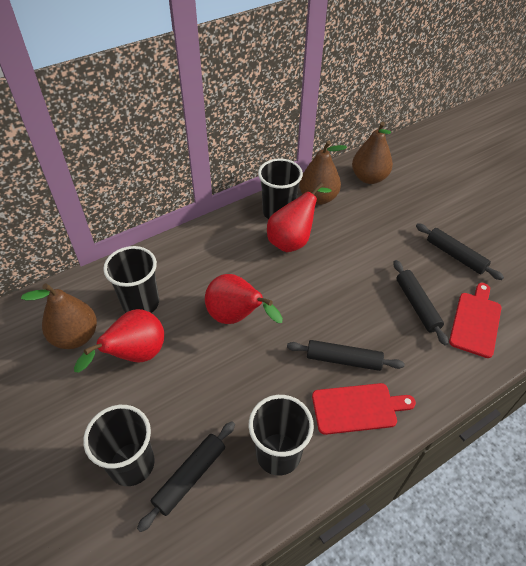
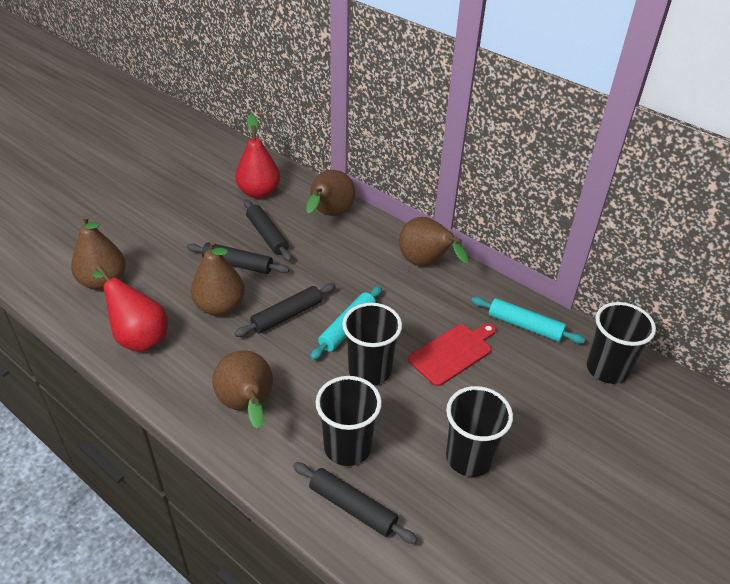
brown pear: [21,283,97,349] [299,141,347,205] [352,122,393,184] = 3 -> [71,215,126,290] [191,240,245,316] [212,350,273,430] [306,170,356,216] [399,217,469,266] = 5
red cutting board: [312,383,416,435] [449,283,501,358] = 2 -> [408,323,496,386] = 1
red pear: [74,309,164,372] [205,274,283,324] [267,182,332,252] = 3 -> [93,266,168,352] [235,114,280,199] = 2
turquoise rolling pin: none = 0 -> [310,286,382,360] [471,297,585,344] = 2

